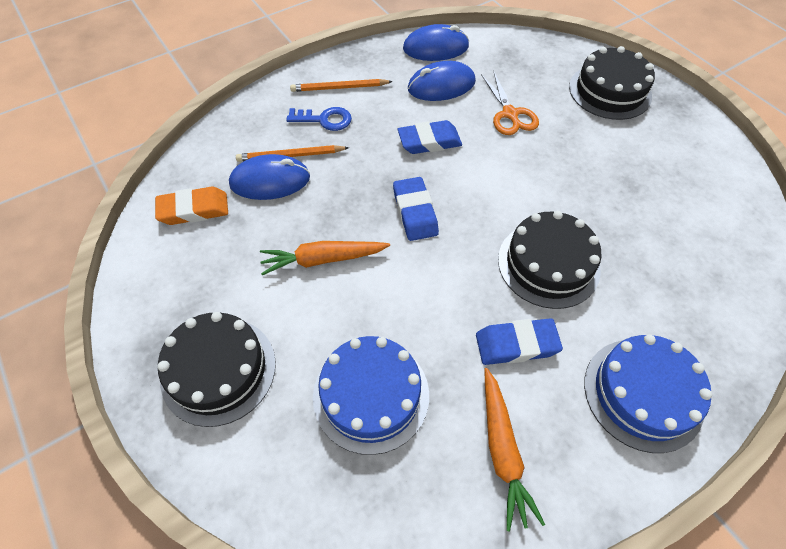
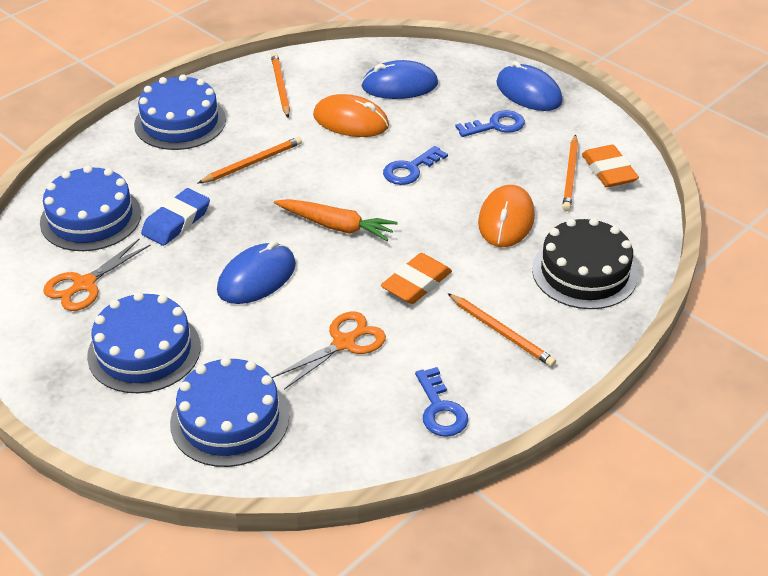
black cake: [158,312,276,427] [498,211,602,309] [569,46,655,120] = 3 -> [532,218,638,309] = 1
blue cake: [313,336,429,455] [584,334,712,453] = 2 -> [40,165,141,251] [87,292,201,393] [134,74,226,150] [170,357,289,467] = 4
blue eraser: [393,177,439,241] [398,120,462,154] [476,318,563,365] = 3 -> [141,188,210,246] = 1
blue key: [286,107,352,131] = 1 -> [383,146,448,185] [415,367,468,437] [455,110,525,137] = 3
orange carrot: [260,241,390,275] [485,368,545,532] = 2 -> [274,199,398,241] = 1
orange eraser: [155,187,228,225] = 1 -> [381,253,452,304] [582,145,639,187] = 2
orange mouse: none = 0 -> [313,94,389,137] [478,185,535,247] = 2
orange pencil: [236,145,349,162] [290,79,393,92] = 2 -> [198,137,302,183] [271,53,290,118] [448,293,556,367] [562,134,578,211] = 4
orange scissors: [481,71,539,135] = 1 -> [43,239,151,311] [272,312,386,390] = 2

